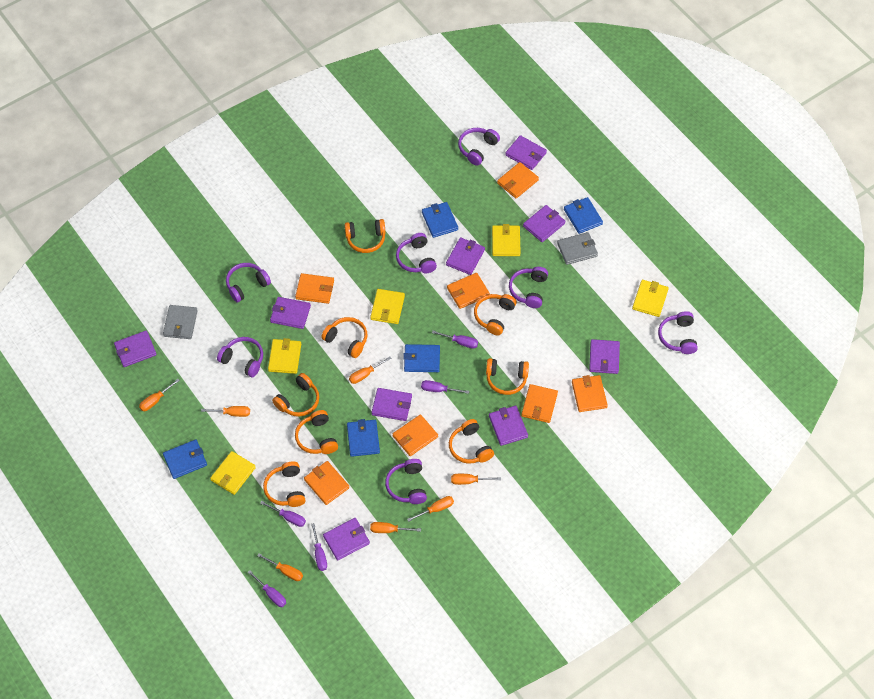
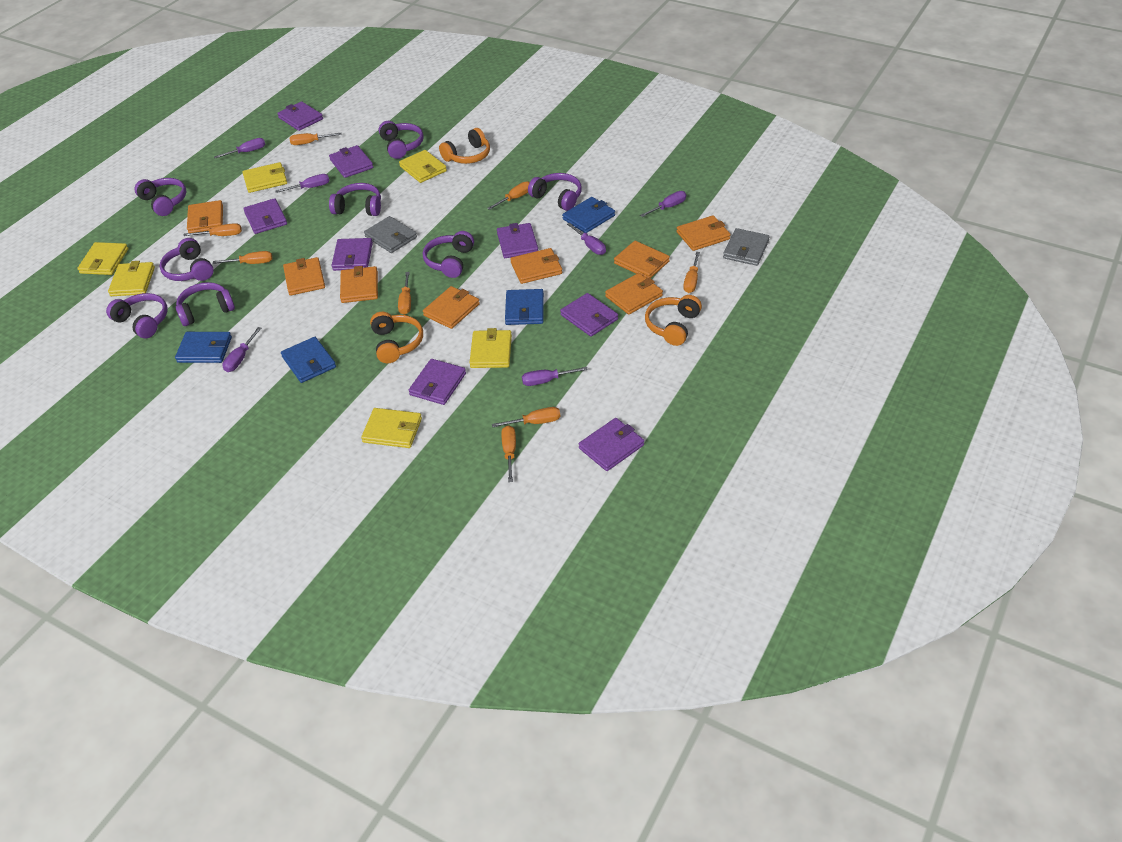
blue wallet: [163,440,207,479] [347,419,380,457] [403,344,440,372] [422,202,458,238] [564,197,603,234] = 5 -> [175,332,232,363] [281,337,336,383] [505,289,544,325] [562,197,615,233] = 4
orange headphones: [263,461,305,507] [272,373,319,417] [295,410,338,454] [321,317,367,358] [345,219,386,253] [449,419,494,464] [474,294,517,335] [486,358,529,395] = 8 -> [370,312,423,363] [439,128,490,164] [645,295,702,346] = 3
orange screwdriver: [139,379,180,411] [201,406,250,417] [257,554,303,581] [349,357,392,384] [370,522,421,533] [407,496,454,522] [451,474,501,485] = 7 -> [183,223,242,236] [213,251,272,264] [289,133,342,145] [398,272,411,315] [487,181,530,210] [492,407,560,427] [501,425,516,482] [683,252,700,293] = 8
orange wallet: [295,273,334,304] [304,461,349,505] [392,414,438,456] [447,273,490,309] [497,162,539,199] [521,384,558,423] [572,375,608,412] = 7 -> [187,200,223,233] [283,257,325,296] [340,266,378,303] [423,286,480,329] [510,248,562,284] [605,273,663,315] [614,241,670,278] [677,215,731,251] = 8
purple headphones: [217,337,263,377] [226,263,271,302] [385,459,427,504] [396,233,437,273] [458,128,500,166] [509,267,548,308] [658,311,698,354] = 7 -> [106,293,168,338] [135,178,186,216] [160,238,214,281] [176,282,235,326] [329,183,381,216] [379,121,424,159] [423,231,474,278] [528,173,582,211] = 8
purple screwdriver: [248,570,286,607] [260,501,306,527] [311,523,327,571] [421,380,469,394] [432,331,478,349] = 5 -> [214,138,265,158] [222,327,261,372] [275,174,330,193] [522,367,588,386] [567,223,606,255] [640,191,686,217] = 6
purple wallet: [114,331,157,367] [270,297,311,329] [323,518,370,560] [371,388,412,421] [446,237,485,275] [489,406,528,446] [505,135,547,170] [523,205,565,242] [589,339,620,374] = 9 -> [243,198,287,234] [277,101,323,131] [329,145,373,178] [332,238,373,271] [409,359,466,405] [497,223,538,258] [560,293,618,337] [579,418,644,471] = 8
yellow wallet: [210,451,256,495] [268,338,301,374] [370,289,405,324] [492,224,521,256] [632,280,669,317] = 5 -> [77,242,128,275] [108,261,155,296] [243,162,287,193] [361,408,422,448] [399,150,447,183] [470,328,512,368] = 6

